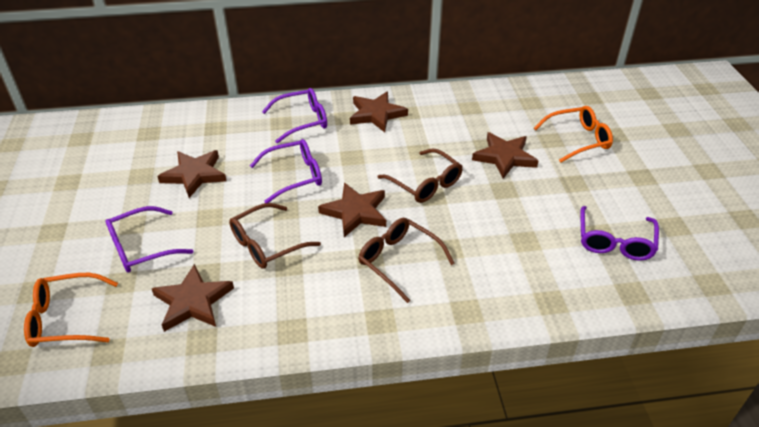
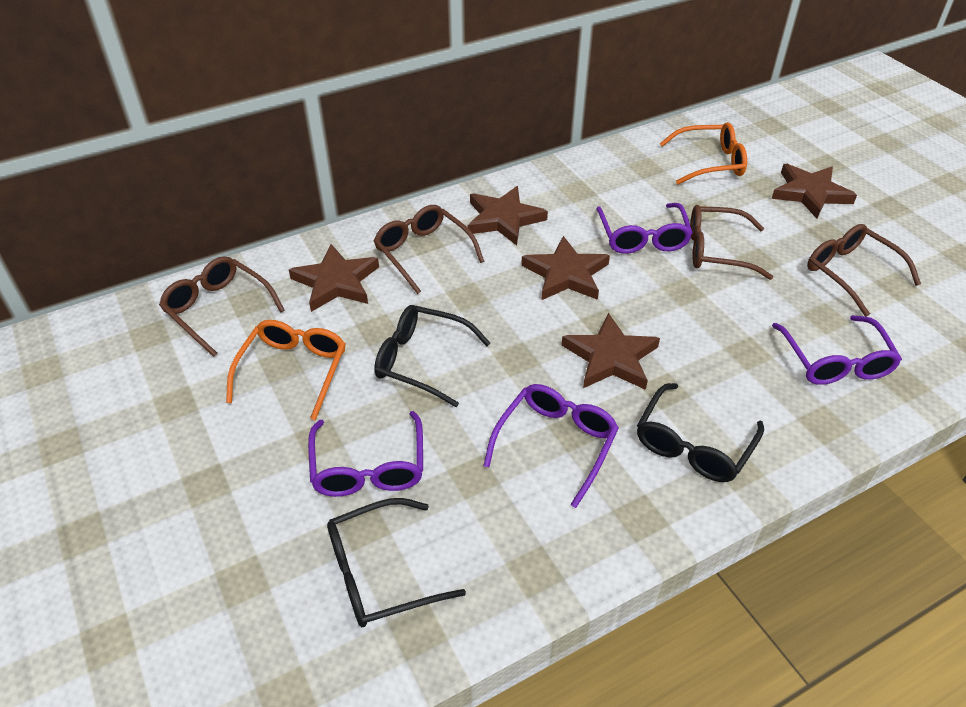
black glasses: none = 0 -> [327,498,466,627] [374,305,490,407] [637,383,764,482] = 3
brown glasses: [229,203,321,269] [358,218,455,303] [377,149,463,203] = 3 -> [159,256,285,357] [374,205,484,294] [690,205,773,280] [807,224,921,317] = 4

